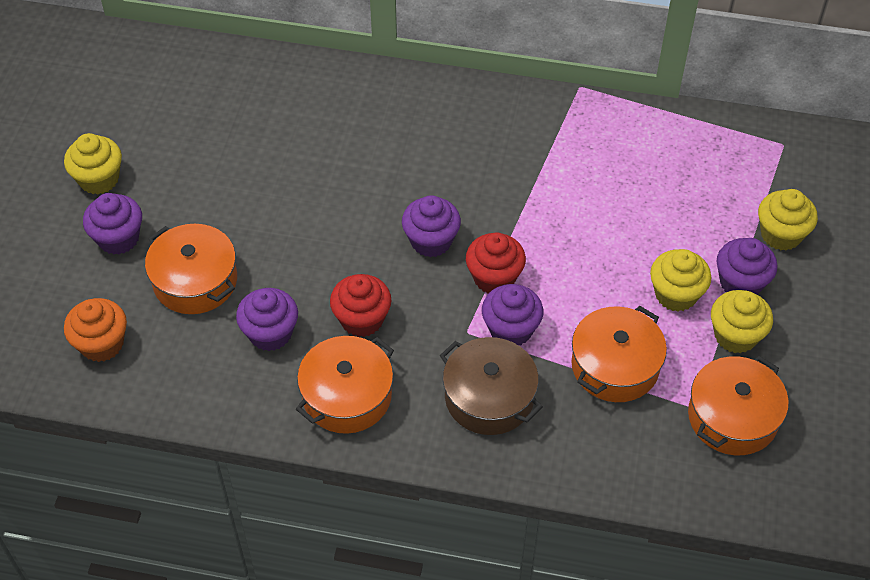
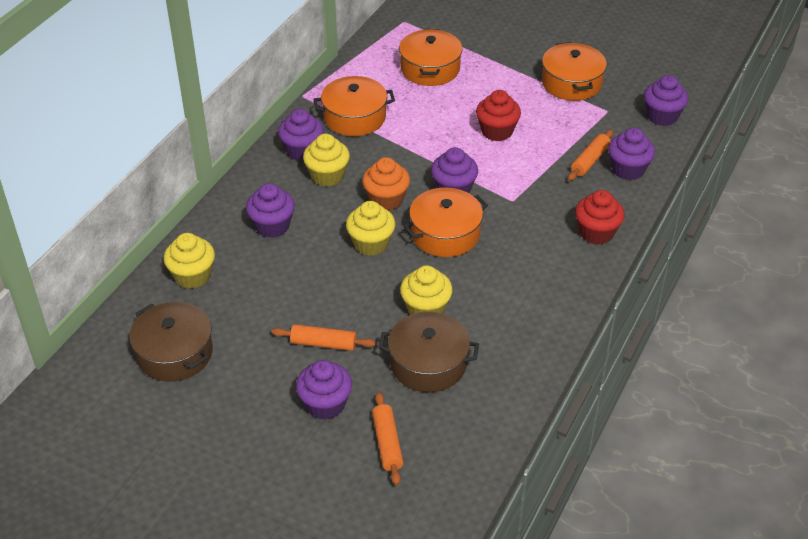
brown pot: [440,337,543,435] = 1 -> [129,302,213,381] [378,312,479,392] = 2
orange rolling pin: none = 0 -> [271,324,376,351] [372,392,404,485] [568,130,613,181] = 3
purple cupcake: [83,193,142,255] [236,288,298,351] [402,195,461,257] [482,284,543,345] [717,238,778,295] = 5 -> [246,183,295,238] [278,109,324,161] [296,360,352,420] [431,147,478,193] [608,127,655,180] [644,75,688,126] = 6

